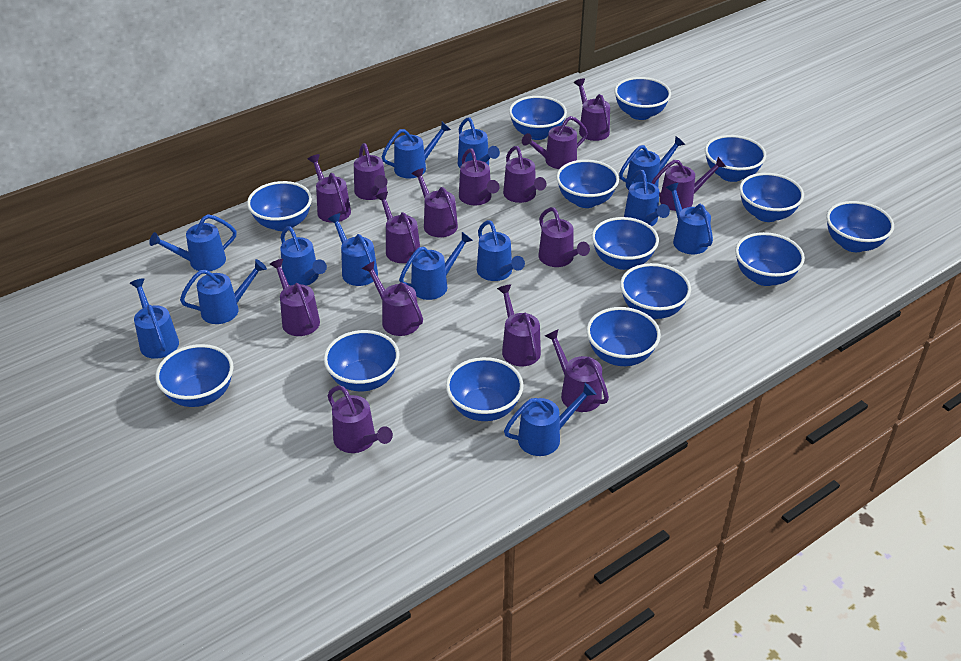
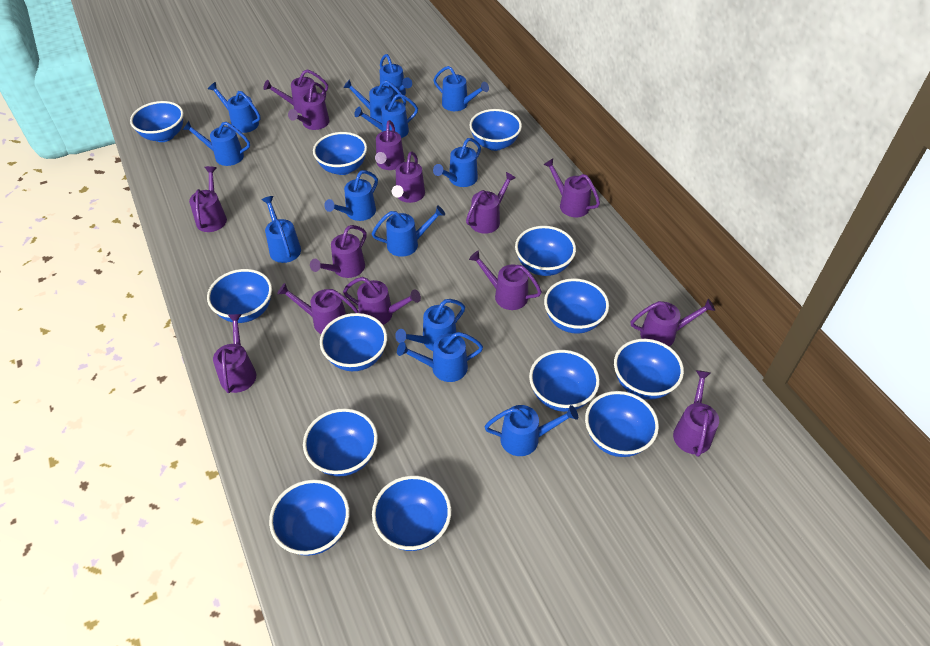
blue bowl: [155,344,233,407] [247,181,312,231] [324,330,399,392] [446,357,524,421] [509,96,567,140] [556,160,619,208] [587,307,661,366] [592,217,659,270] [614,77,671,120] [620,263,691,319] [705,135,766,182] [735,232,805,286] [739,173,804,222] [826,201,894,252] = 14 -> [130,101,184,142] [207,269,272,323] [269,479,350,556] [303,408,378,476] [313,132,367,175] [320,313,387,371] [372,475,451,551] [469,109,522,151] [515,226,576,276] [529,350,600,412] [544,278,609,334] [585,391,659,457] [614,339,684,400] = 13
purple watering can: [270,259,320,336] [308,154,351,223] [327,385,393,453] [354,143,387,200] [362,261,423,336] [375,192,420,263] [412,168,458,237] [459,149,499,206] [497,284,541,366] [503,146,547,203] [522,116,588,169] [538,207,590,267] [545,329,609,412] [574,78,610,141] [651,157,726,211] = 15 -> [189,166,227,232] [213,314,256,393] [263,69,328,114] [277,283,358,334] [288,82,330,130] [310,225,367,278] [343,277,421,325] [375,120,405,170] [392,151,425,203] [466,172,516,234] [469,251,542,310] [543,158,600,217] [631,299,715,346] [673,370,719,457] = 14

